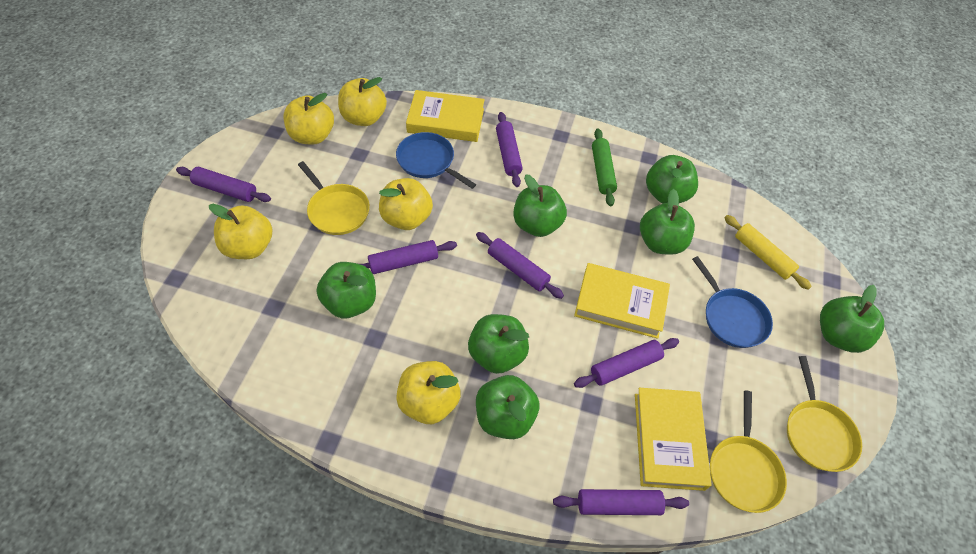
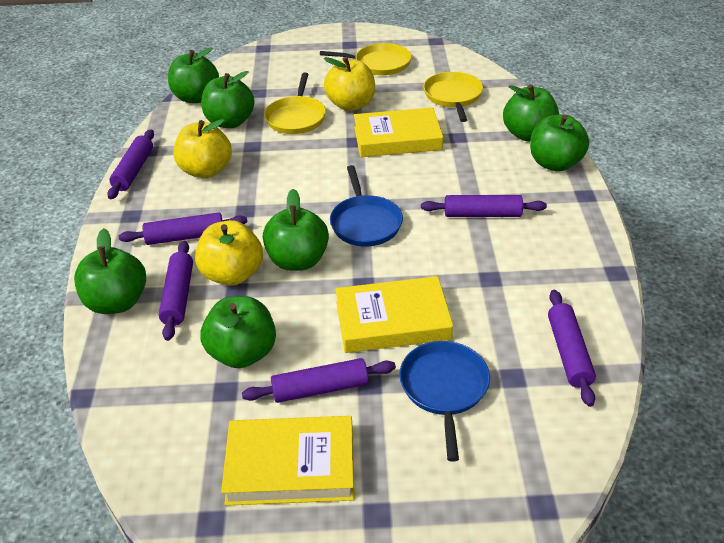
green rolling pin: [592,128,617,206] = 1 -> none = 0
yellow apple: [209,204,272,259] [284,93,334,144] [338,77,387,126] [379,178,433,230] [396,361,461,424] = 5 -> [174,119,232,178] [195,220,263,286] [324,57,375,111] = 3
yellow rolling pin: [724,215,812,290] = 1 -> none = 0

